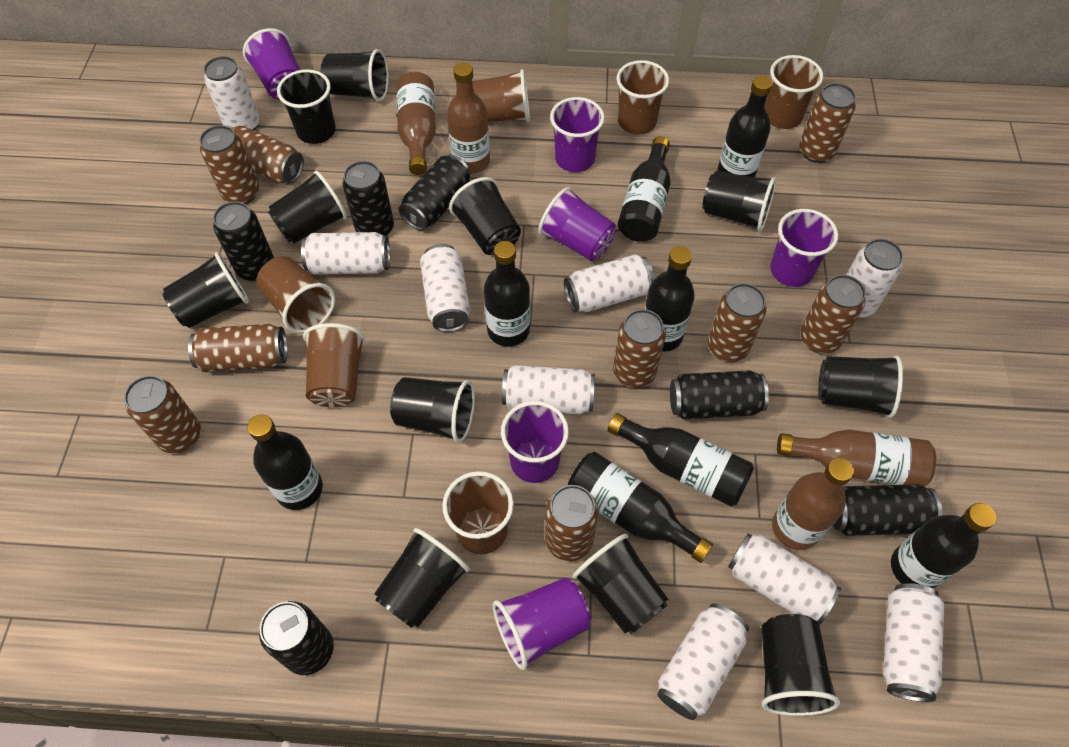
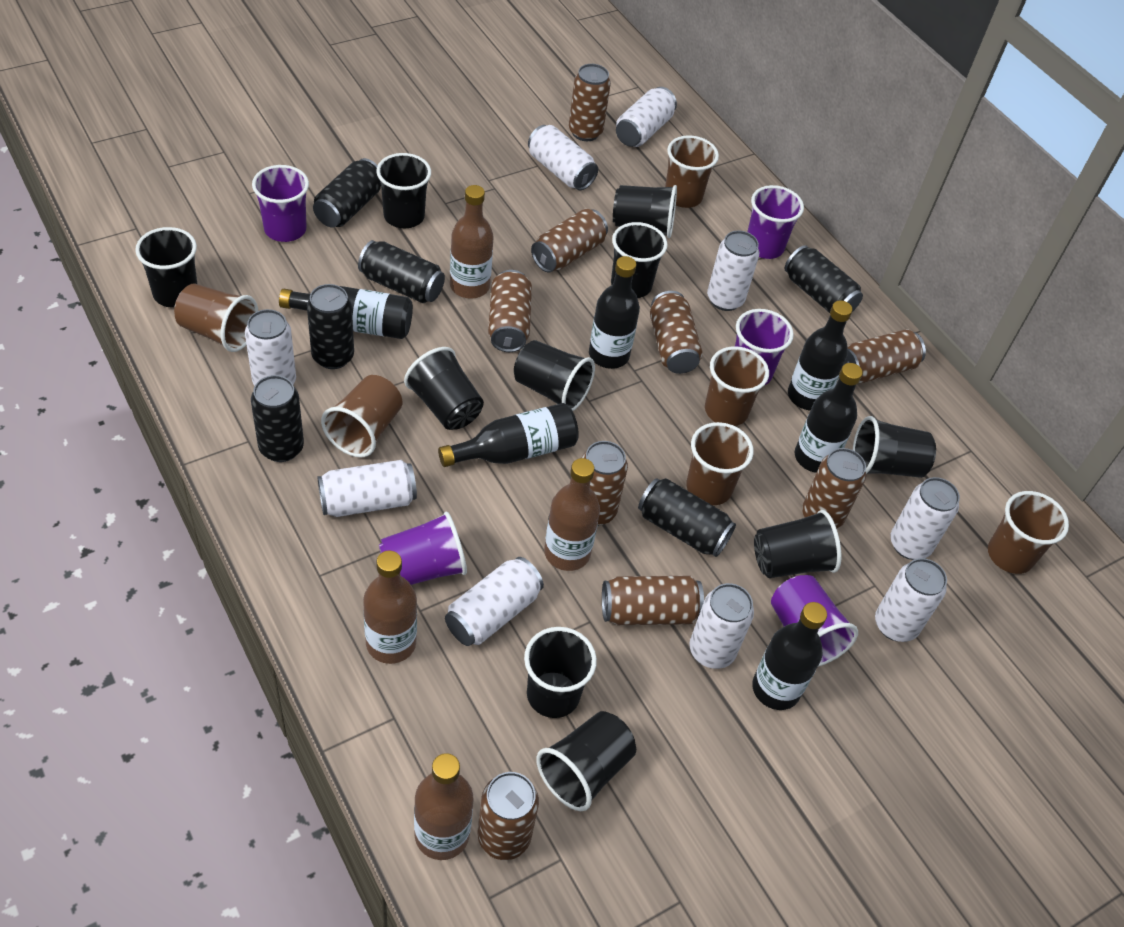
black bottle: [247,414,323,510] [484,241,530,347] [568,452,713,563] [607,413,754,506] [618,136,670,242] [644,246,695,352] [717,76,772,177] [891,503,996,588] = 8 -> [279,286,413,339] [438,403,579,467] [589,256,640,369] [752,602,827,710] [788,300,853,410] [795,363,863,473] = 6
black cup: [163,252,249,328] [268,171,347,244] [277,69,336,144] [320,49,389,102] [374,528,470,628] [390,377,475,443] [449,177,521,255] [572,534,668,634] [702,171,776,232] [762,614,840,716] [818,355,903,418] = 11 -> [135,227,197,308] [376,153,431,228] [404,347,484,430] [514,340,595,411] [524,627,597,718] [537,711,636,811] [611,222,668,298] [613,185,677,238] [754,510,841,578] [853,416,936,478] = 10
purple cup: [243,28,300,100] [493,578,591,670] [501,401,569,483] [538,187,616,261] [550,97,605,172] [770,209,838,287] = 6 -> [252,165,309,242] [379,511,467,585] [735,309,794,386] [747,185,804,259] [771,575,858,666] = 5

